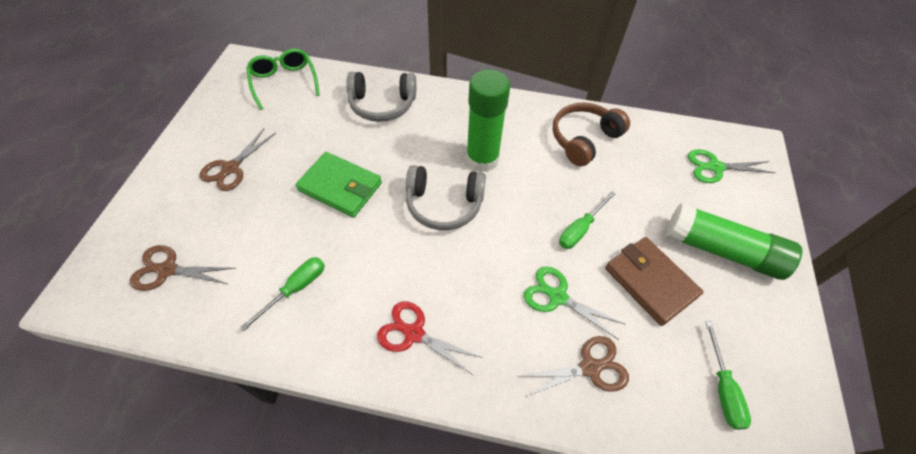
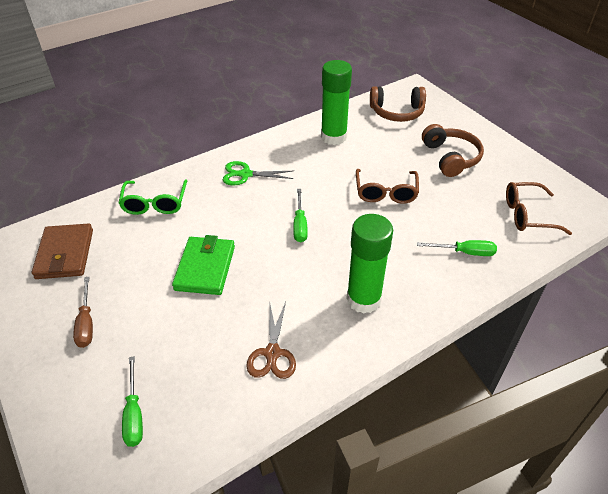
brown glasses: none = 0 -> [356,169,419,204] [506,182,572,235] = 2
brown headphones: [553,102,630,167] = 1 -> [370,86,426,122] [422,124,484,177] = 2
brown scissors: [130,245,235,291] [200,128,276,191] [520,336,629,397] = 3 -> [246,302,296,379] = 1
brown screwdriver: none = 0 -> [73,277,93,348] = 1
green scissors: [524,267,626,340] [688,149,775,183] = 2 -> [223,161,294,186] = 1
grey headphones: [346,72,416,122] [406,165,486,230] = 2 -> none = 0
red scissors: [377,301,483,375] = 1 -> none = 0

